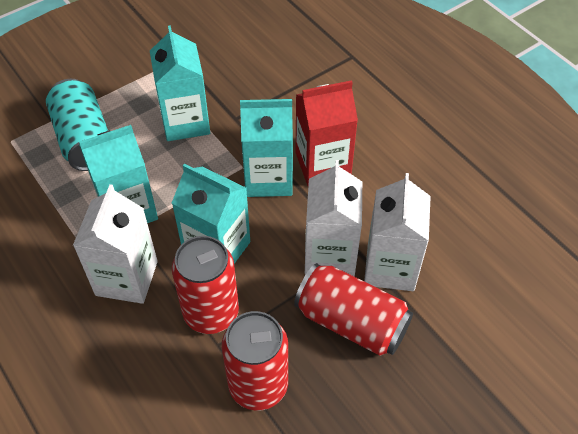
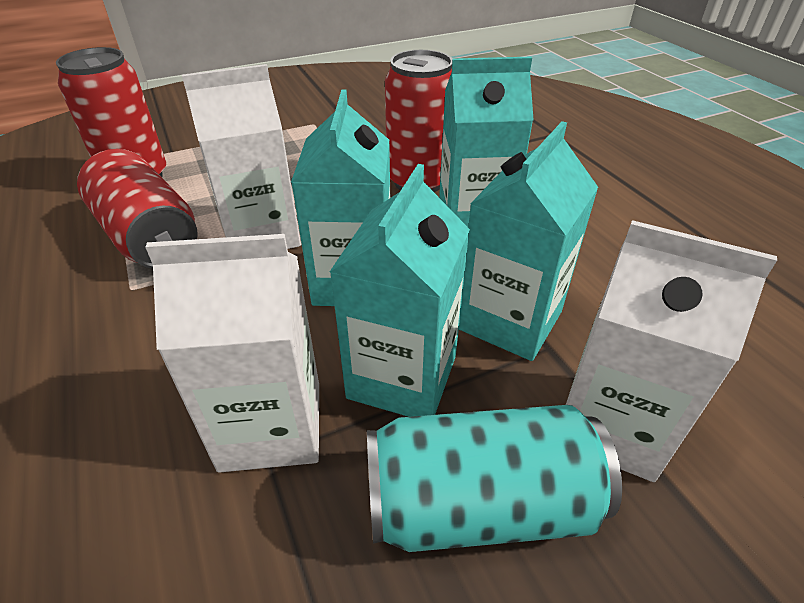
red carton: [296,80,358,186] = 1 -> none = 0

